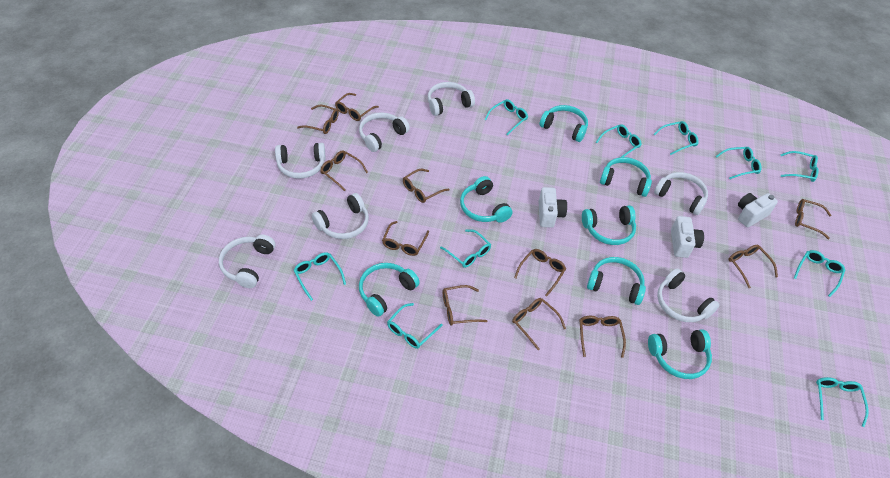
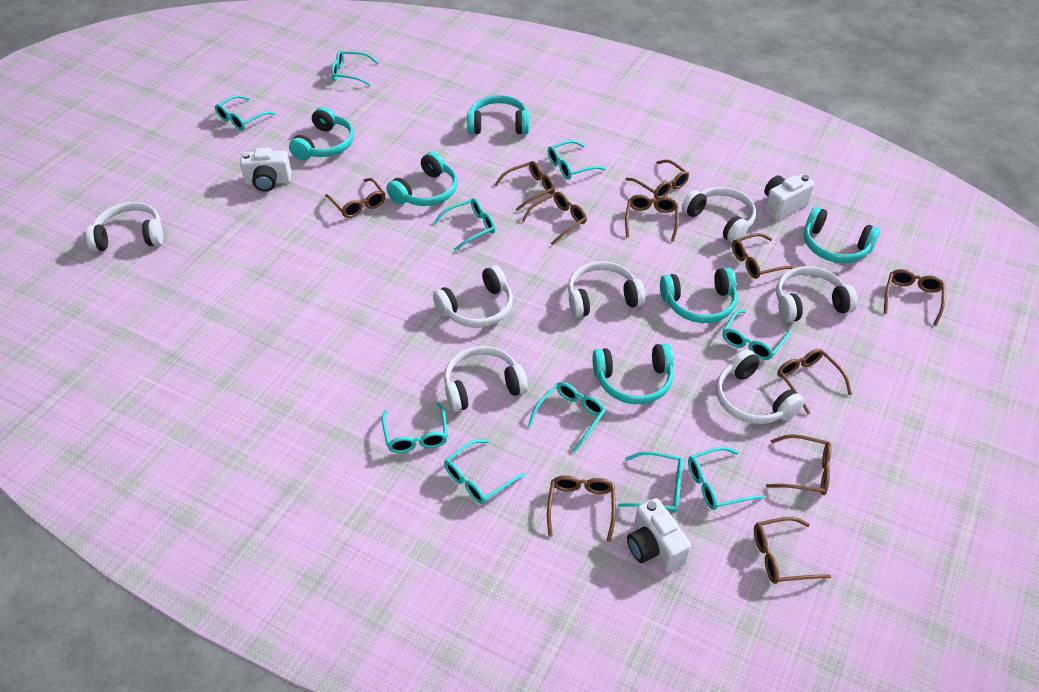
turquoise headphones: [359,263,420,317] [460,176,513,223] [539,105,588,142] [582,205,636,245] [587,257,646,305] [600,157,652,197] [648,329,712,379] = 7 -> [289,106,354,160] [386,152,457,206] [467,95,529,134] [593,343,673,404] [660,267,737,323] [804,207,880,263] = 6

